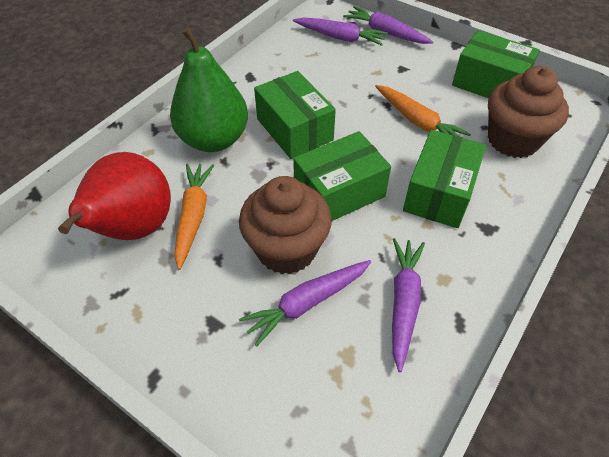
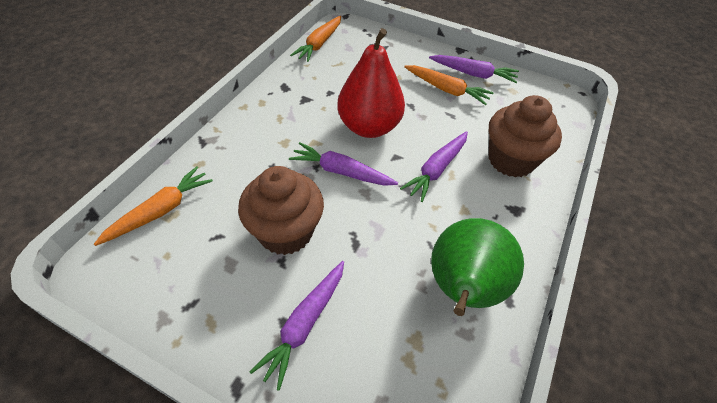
green box: [254,71,336,159] [293,131,391,221] [403,130,486,228] [452,30,540,98] = 4 -> none = 0
orange carrot: [174,164,214,270] [375,85,471,136] = 2 -> [94,167,213,246] [290,16,341,62] [404,65,494,105] = 3

